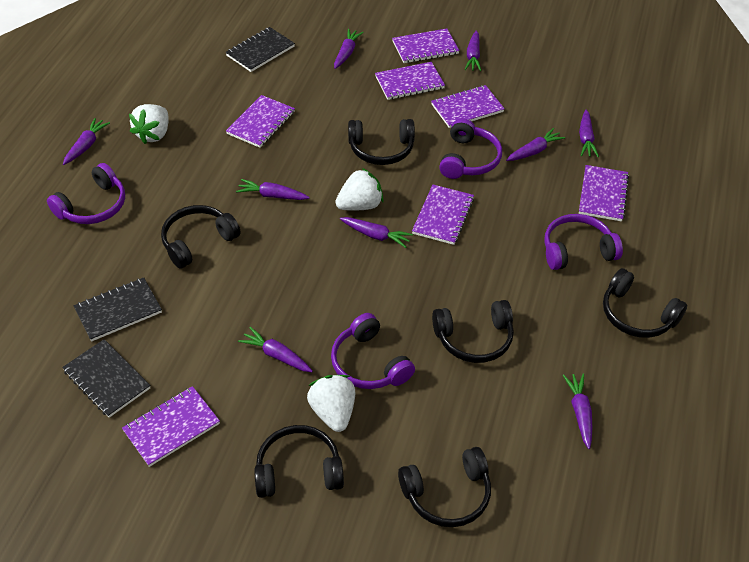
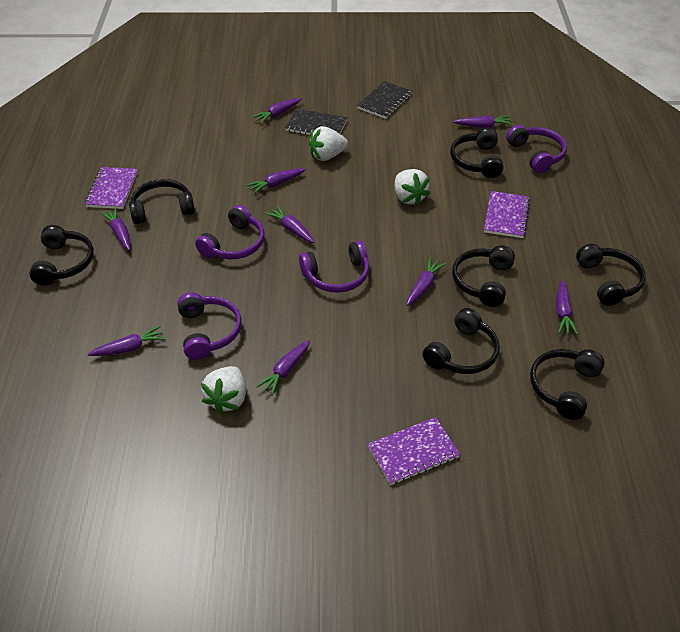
black headphones: [161,205,241,269] [254,425,344,498] [348,119,415,165] [398,447,491,527] [432,300,514,363] [603,268,687,338] = 6 -> [29,225,94,286] [129,179,195,224] [422,308,500,374] [450,127,503,178] [452,245,515,307] [530,349,605,420] [576,244,646,306] = 7
black notebook: [62,339,151,418] [74,277,162,342] [225,27,295,72] = 3 -> [285,109,347,135] [357,81,413,119] = 2
purple notebook: [122,386,220,467] [226,95,295,148] [375,62,445,100] [392,28,460,63] [412,185,474,245] [431,85,505,128] [579,165,629,222] = 7 -> [85,167,138,209] [368,417,460,485] [484,191,530,238] = 3

